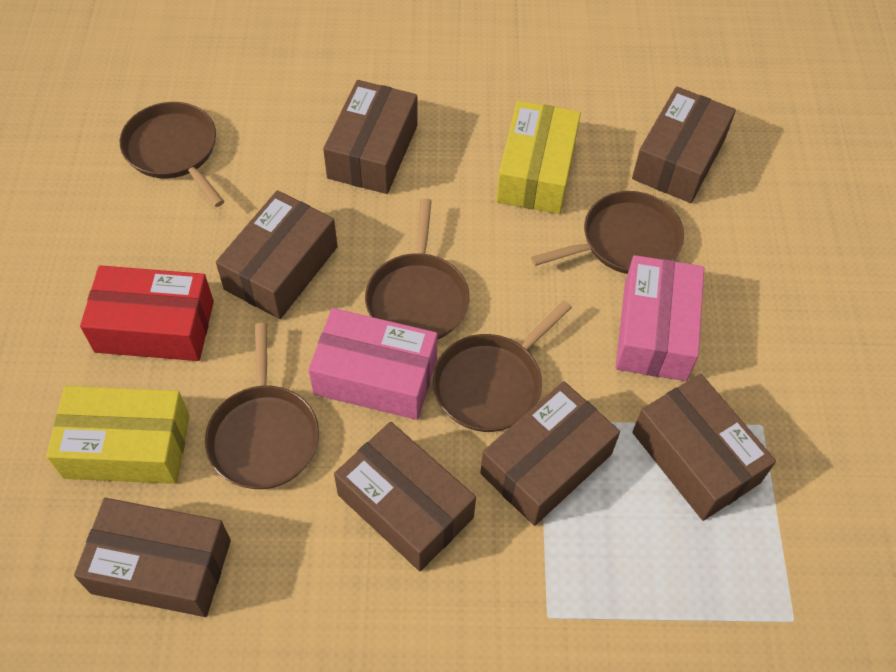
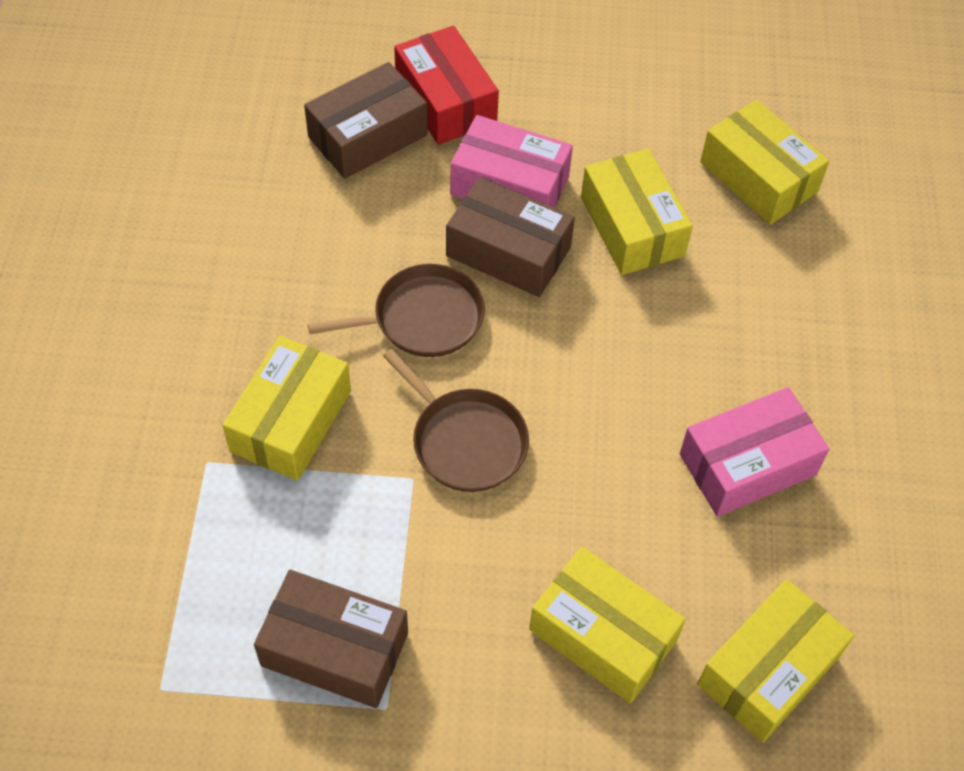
brown box: [74,498,231,617] [216,190,338,319] [323,80,418,194] [334,422,476,571] [480,381,620,526] [632,86,736,203] [632,374,776,521] = 7 -> [254,570,408,708] [304,62,428,179] [446,177,575,297] = 3
brown pan: [120,102,224,207] [205,323,319,489] [365,198,469,340] [433,300,572,432] [531,191,684,274] = 5 -> [308,264,485,357] [383,349,529,492] = 2
yellow box: [46,386,190,484] [496,101,581,214] = 2 -> [223,336,351,481] [529,547,686,703] [581,149,693,275] [697,579,854,743] [700,100,829,224] = 5

